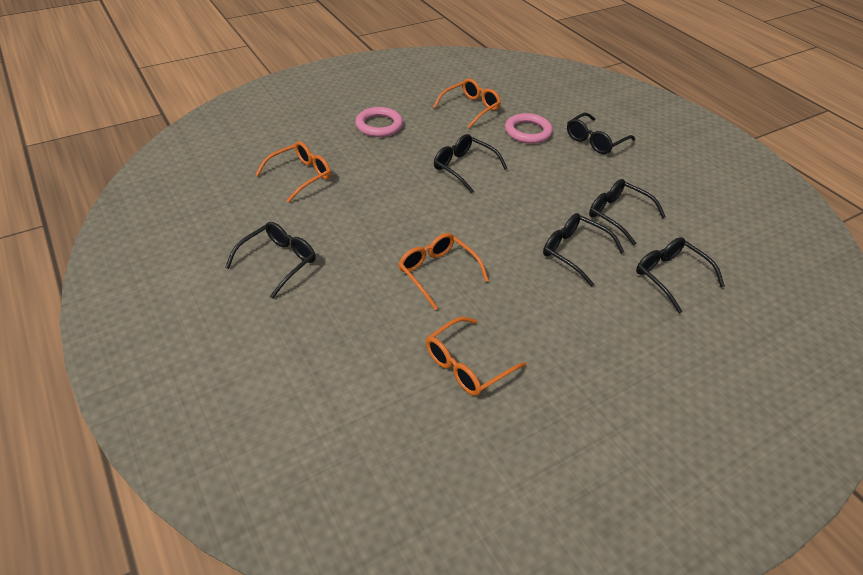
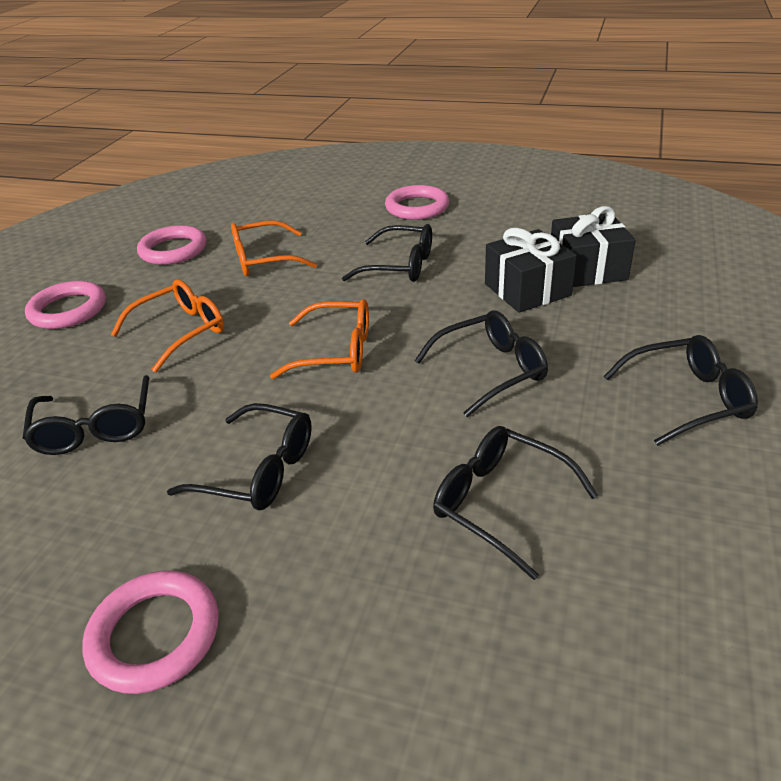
black gift: none = 0 -> [485,228,577,313] [551,206,636,287] = 2
orange glasses: [255,141,331,203] [398,233,489,310] [426,317,526,396] [433,79,501,128] = 4 -> [111,280,224,372] [231,220,317,276] [270,299,369,379] = 3
pink ring: [355,107,403,137] [505,113,553,144] = 2 -> [25,281,106,329] [82,571,219,694] [137,225,207,265] [385,185,449,220] = 4

